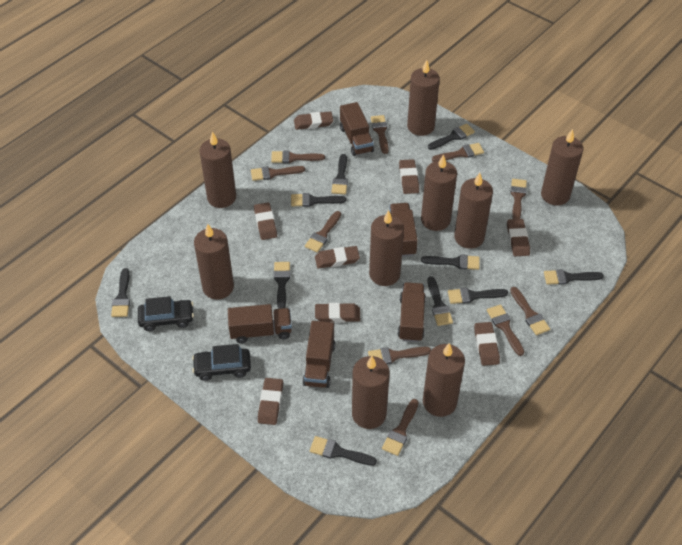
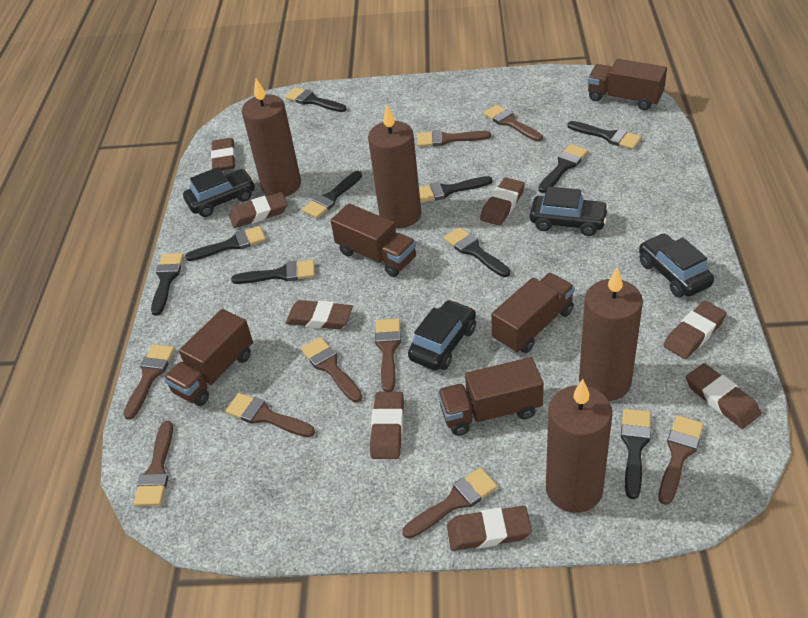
black car: [138,296,194,331] [192,344,251,381] = 2 -> [183,167,255,217] [408,299,476,370] [530,186,609,236] [639,233,714,297] = 4
brown brush: [251,166,305,181] [271,150,325,163] [305,211,341,253] [368,347,431,364] [371,115,389,154] [382,399,419,456] [432,143,484,162] [487,305,524,356] [510,179,527,219] [510,287,550,335] = 10 -> [123,344,175,420] [134,421,173,506] [225,393,315,437] [301,337,363,402] [375,318,401,392] [402,468,498,539] [417,130,491,147] [483,104,543,142] [658,415,704,505] = 9
brown candle: [194,224,234,300] [200,132,236,208] [352,356,390,429] [369,210,404,286] [407,60,440,136] [421,154,457,231] [423,343,465,417] [454,173,493,249] [541,129,583,206] = 9 -> [242,78,301,197] [368,105,421,228] [546,379,612,513] [579,267,643,401] = 4

